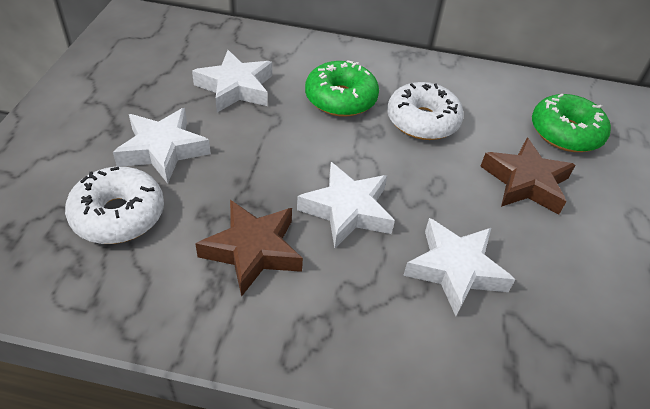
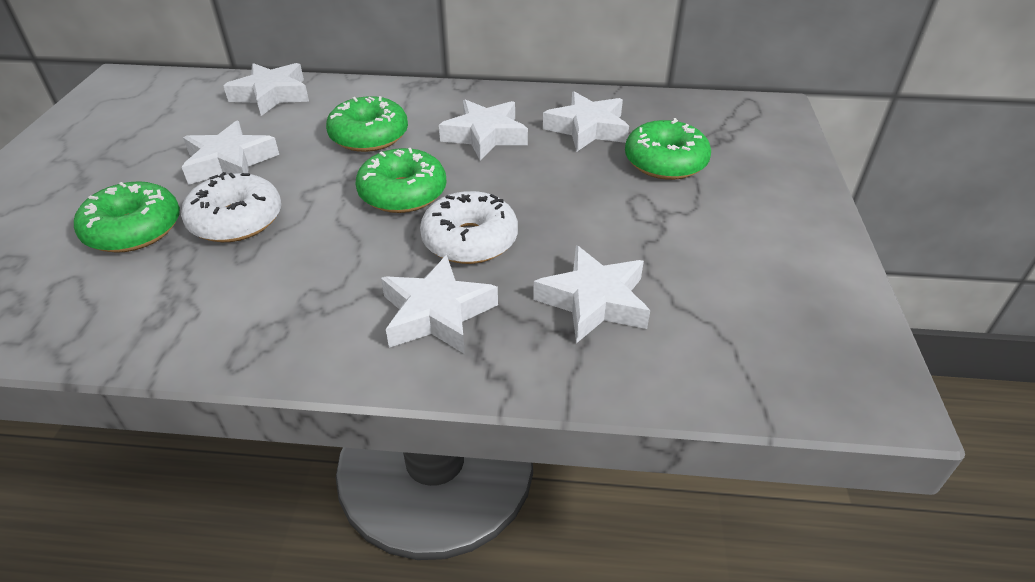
brown star: [195,200,303,297] [480,138,575,215] = 2 -> none = 0
green donut: [305,60,379,117] [532,94,611,152] = 2 -> [74,181,180,253] [326,96,408,152] [356,148,446,213] [625,118,711,180] = 4
white star: [113,108,211,184] [192,50,272,112] [297,162,395,248] [403,218,516,316] = 4 -> [182,120,279,185] [223,63,309,116] [381,255,498,354] [439,100,528,160] [533,245,650,343] [543,91,629,152] = 6

